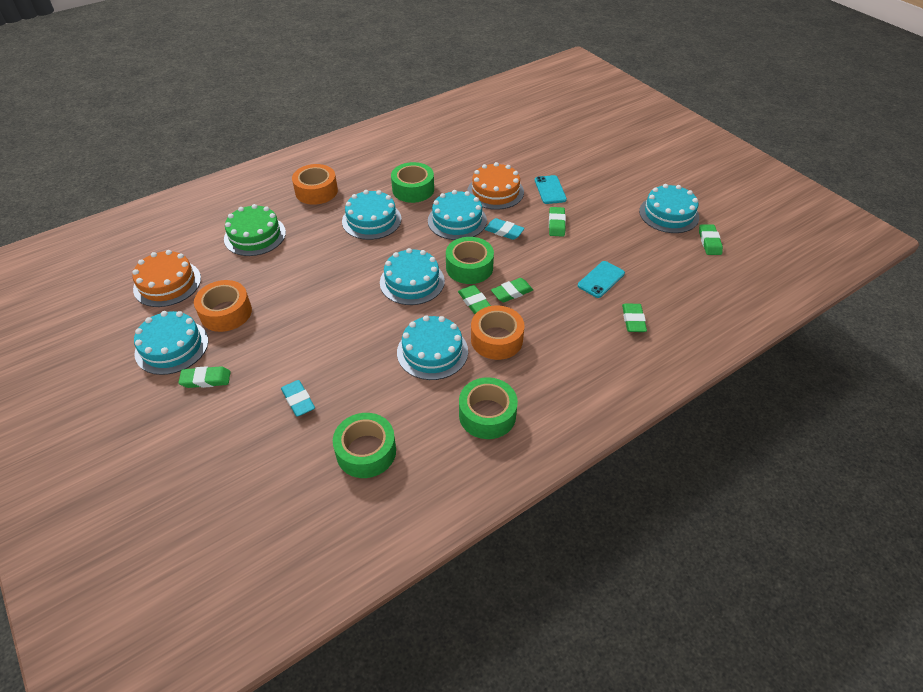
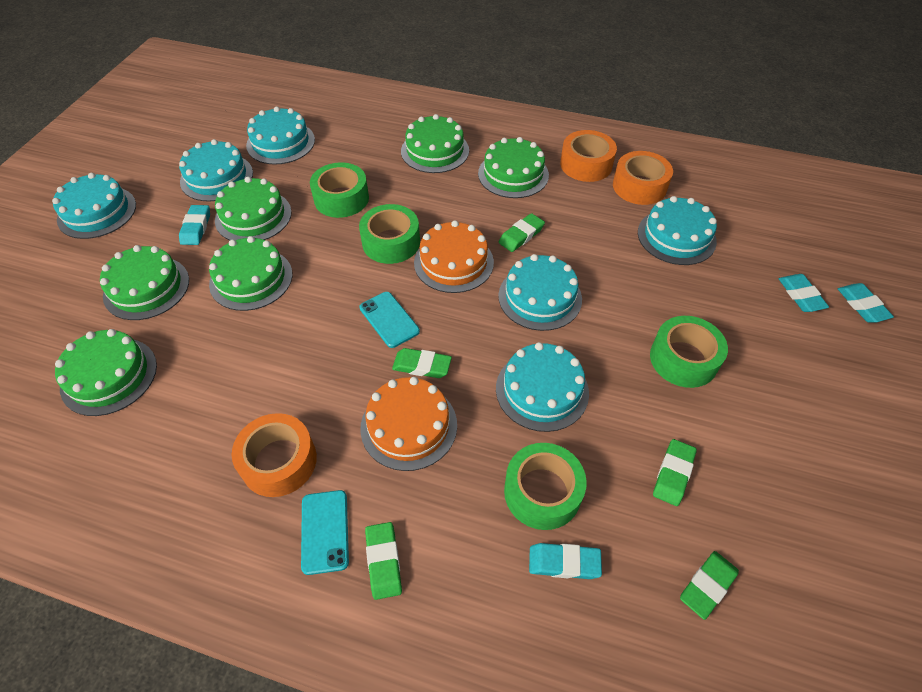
green cake: [224,204,286,256] = 1 -> [55,329,157,416] [100,245,189,320] [209,236,292,311] [215,177,292,240] [401,114,469,173] [478,137,549,198] = 6
green eraser: [178,366,231,388] [458,285,491,314] [491,278,533,302] [549,207,566,237] [622,304,647,332] [699,224,723,255] = 6 -> [365,522,402,600] [392,348,452,378] [499,213,545,252] [653,439,697,506] [680,551,739,620] = 5
turquoise eraser: [281,380,315,417] [484,218,525,240] = 2 -> [179,205,210,245] [529,543,602,579] [779,274,829,312] [838,283,894,322] = 4

